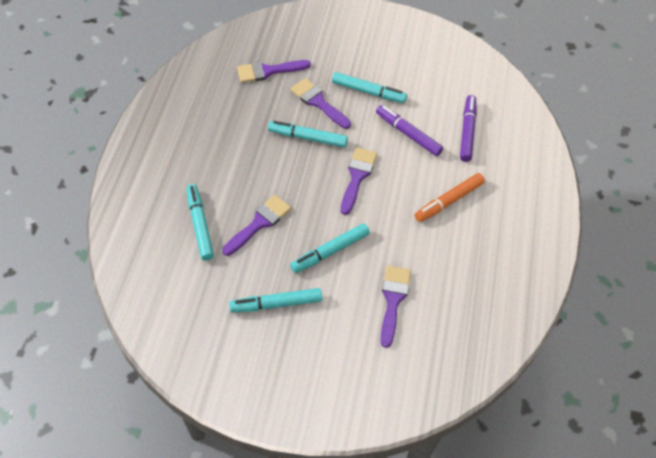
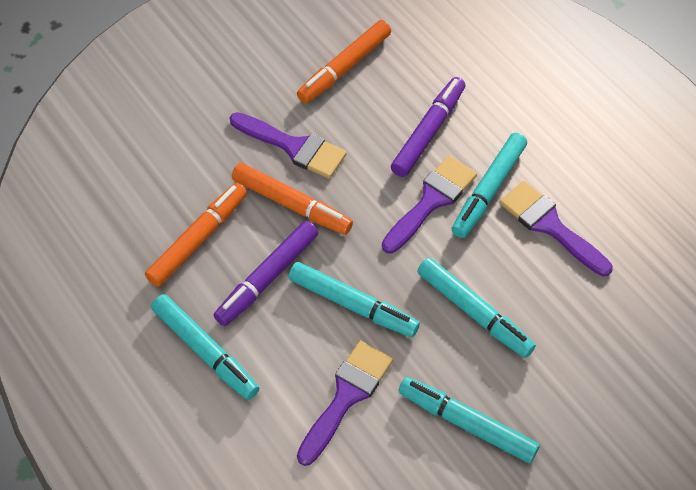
orange marker: [415,173,485,222] = 1 -> [145,183,247,287] [232,163,353,235] [297,20,391,104] = 3
purple brush: [222,195,291,256] [237,60,311,83] [290,78,351,129] [341,148,377,215] [381,266,411,348] = 5 -> [230,112,347,179] [297,341,393,466] [382,156,477,253] [499,181,613,277] = 4

